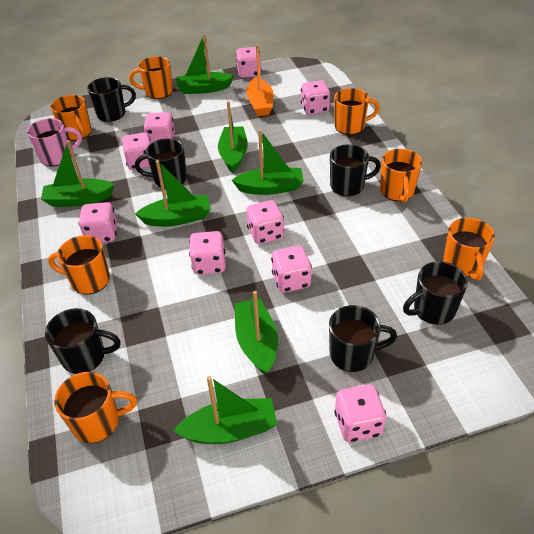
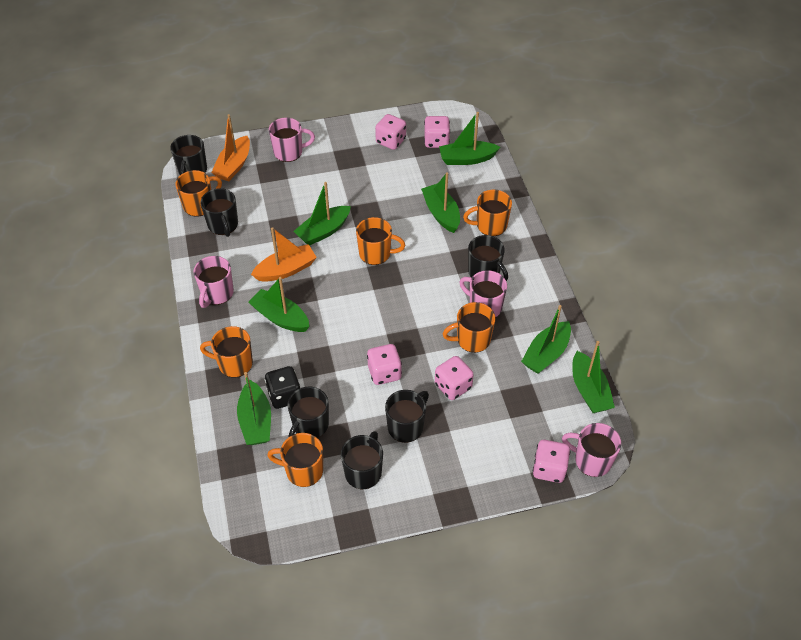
black dice: none = 0 -> [265,366,300,409] = 1
orange boat: [246,45,274,116] = 1 -> [211,114,250,181] [251,227,317,282] = 2
orange mug: [48,235,110,295] [51,95,91,141] [54,372,137,443] [129,56,173,99] [334,88,380,135] [380,149,422,203] [443,218,495,280] = 7 -> [175,170,222,217] [200,326,253,378] [267,433,323,487] [356,217,405,265] [443,302,496,353] [463,189,512,236] = 6
pink dice: [79,202,117,243] [121,132,151,170] [143,112,175,143] [189,231,226,275] [236,47,262,78] [246,200,284,244] [271,246,312,293] [301,80,331,115] [334,384,386,442] = 9 -> [367,344,402,385] [375,114,406,150] [424,116,450,148] [435,356,474,400] [533,440,571,483] = 5
pink mug: [27,118,82,166] = 1 -> [194,256,234,308] [269,118,315,162] [459,270,507,317] [562,423,621,477] = 4

